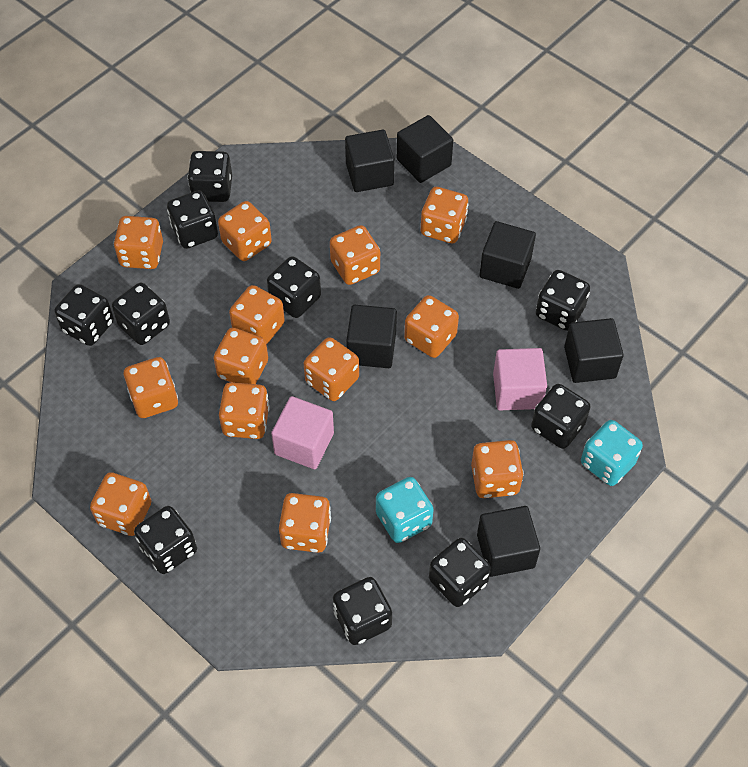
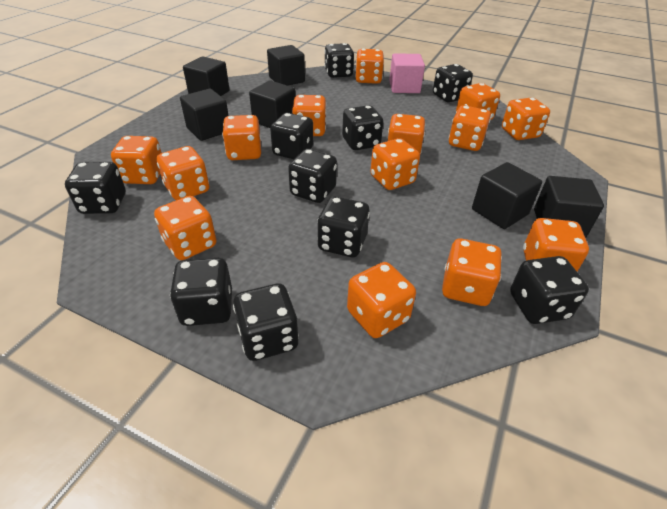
orange dice: [90,472,151,536] [114,216,163,269] [124,357,178,418] [214,328,268,384] [218,201,272,261] [219,382,270,439] [229,285,285,344] [279,493,331,553] [304,337,359,401] [330,225,380,285] [404,295,459,358] [421,187,469,243] [471,440,524,498] = 13 -> [111,136,162,184] [154,196,216,260] [157,146,209,200] [222,115,261,160] [292,95,326,136] [347,262,416,338] [355,49,384,84] [370,138,420,190] [388,114,425,154] [442,239,502,306] [449,105,491,151] [456,83,500,120] [502,98,550,140] [523,218,589,272] = 14
pink cube: [271,396,334,469] [493,348,547,410] = 2 -> [389,53,425,93] = 1
turquoise dice: [376,477,434,543] [581,420,643,486] = 2 -> none = 0

